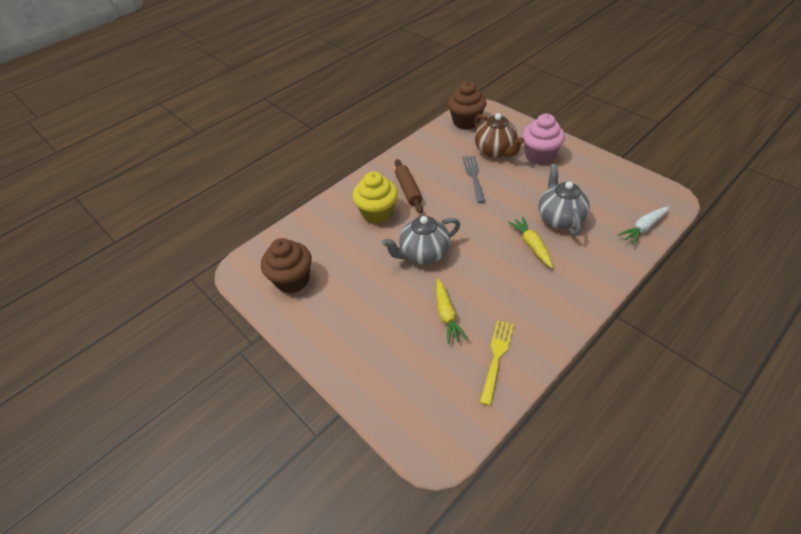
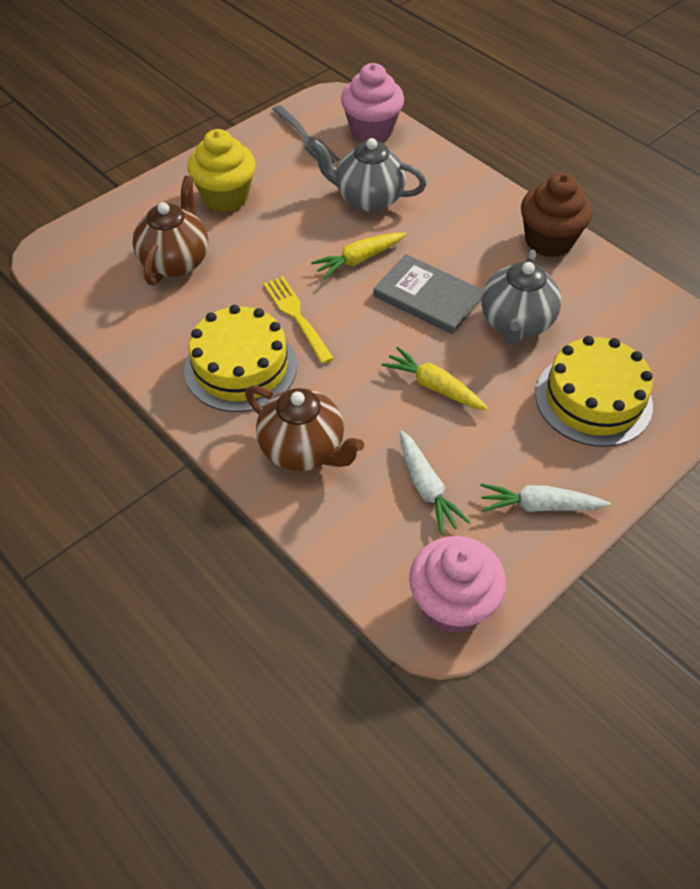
brown cupcake: [261,238,312,293] [448,82,486,130] = 2 -> [521,173,593,257] = 1
brown rolling pin: [395,159,423,213] = 1 -> none = 0
brown teapot: [474,113,524,158] = 1 -> [132,176,208,285] [245,385,364,471] = 2
grey book: none = 0 -> [373,254,483,334] = 1
pink cupcake: [522,114,565,165] = 1 -> [341,63,404,142] [409,536,506,633] = 2
white carrot: [618,206,669,245] = 1 -> [400,430,471,535] [480,484,611,512] = 2
yellow cake: none = 0 -> [184,305,297,412] [535,336,653,447] = 2

